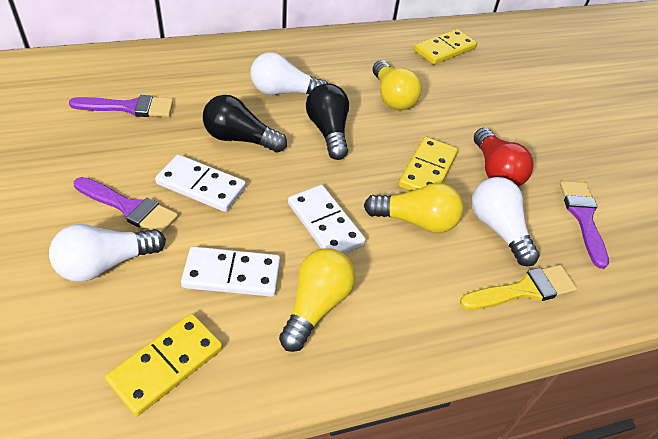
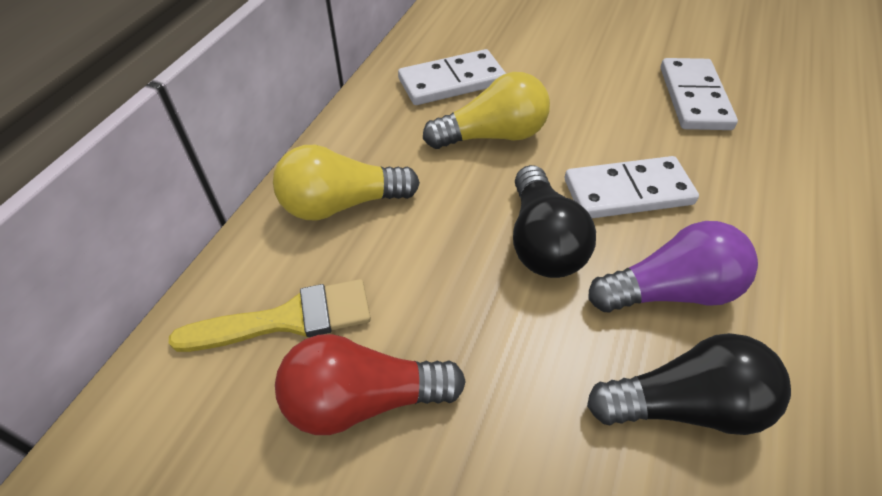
purple brush: [69,95,173,117] [74,177,178,234] [560,181,609,269] = 3 -> none = 0
purple light bulb: none = 0 -> [588,221,758,313] = 1
white light bulb: [49,224,166,282] [250,52,328,95] [472,177,540,266] = 3 -> none = 0
yellow domino: [105,313,223,416] [399,137,458,191] [414,29,477,65] = 3 -> none = 0
yellow light bulb: [279,248,356,352] [364,183,463,233] [373,60,422,110] = 3 -> [273,145,420,220] [423,72,550,149] = 2

